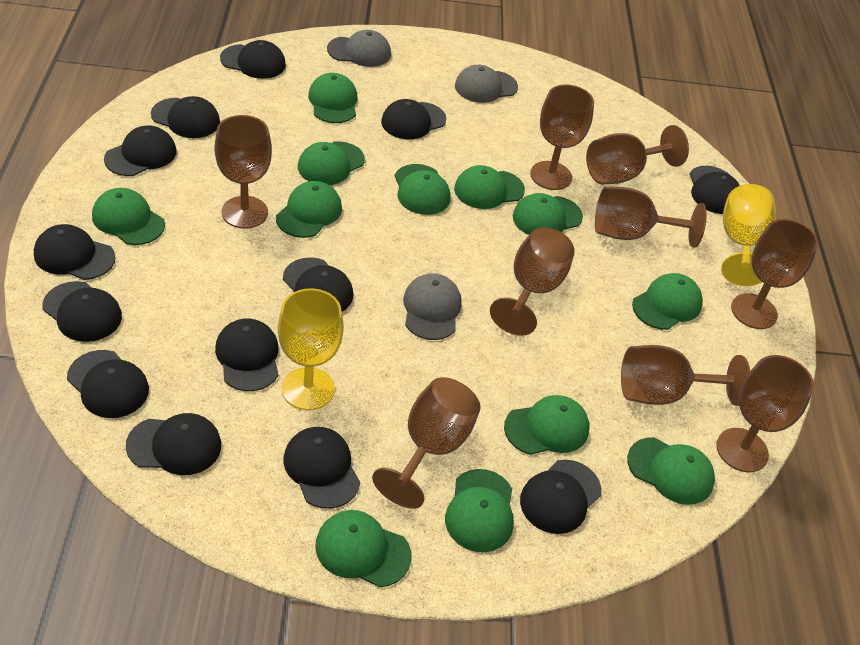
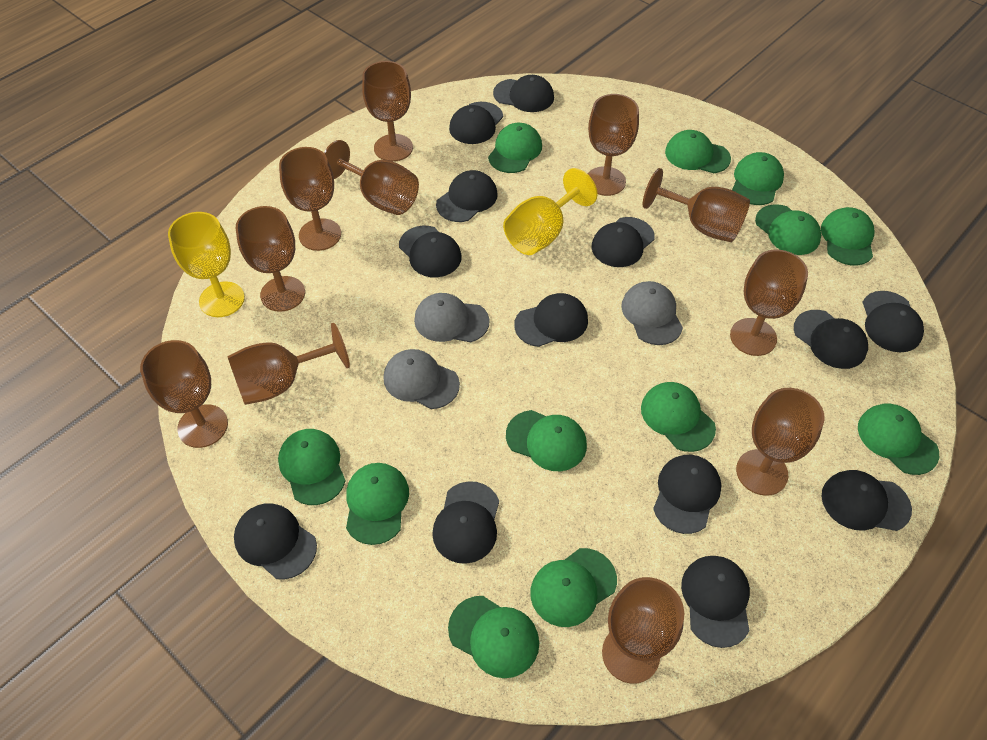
brown goblet: [215,115,272,229] [372,377,481,509] [490,227,575,336] [530,84,594,190] [586,125,689,184] [595,187,707,248] [621,345,750,406] [716,355,814,472] [731,219,818,329] = 9 -> [140,340,228,448] [227,323,350,405] [236,206,305,312] [279,147,341,251] [324,140,419,215] [362,61,413,162] [588,94,639,196] [602,577,684,684] [643,168,750,242] [730,250,808,356] [736,388,825,496] = 11

